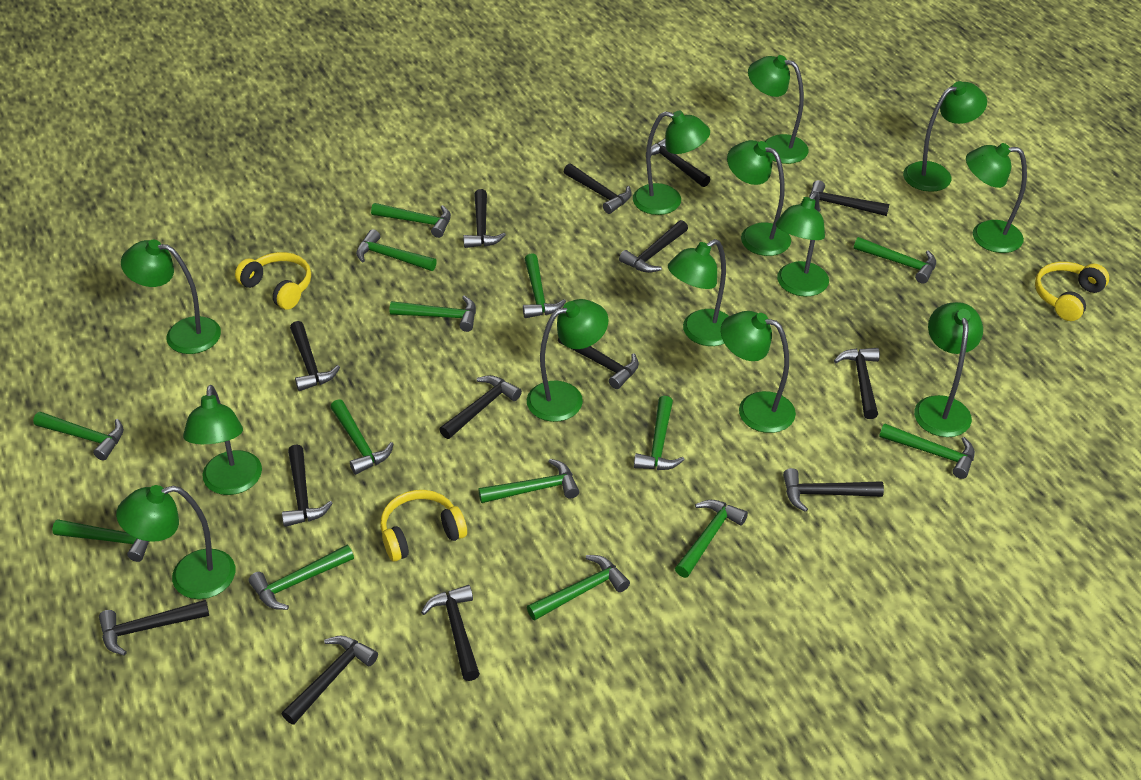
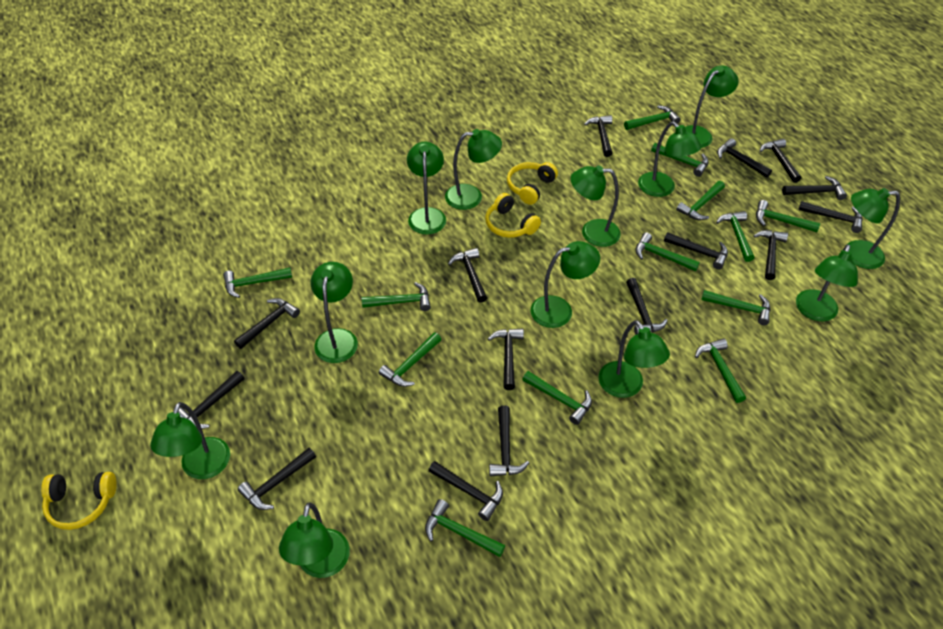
black hammer: [99,600,209,656] [282,445,333,527] [282,636,378,725] [290,321,340,391] [421,585,480,681] [439,375,522,439] [464,189,506,248] [558,337,639,389] [564,163,632,214] [619,220,688,273] [651,139,711,187] [783,468,884,512] [809,180,889,216] [834,348,880,419] = 14 -> [178,371,244,429] [234,298,300,349] [238,448,316,510] [428,461,503,521] [448,248,487,303] [488,329,524,390] [489,405,529,477] [584,115,612,157] [626,278,668,335] [664,232,728,270] [717,138,772,178] [753,230,788,280] [760,139,801,183] [782,176,847,200] [798,201,863,233] = 15
green hammer: [33,412,124,460] [52,519,149,562] [249,545,354,610] [330,399,394,475] [356,229,437,271] [371,203,451,238] [390,296,476,332] [478,459,579,503] [523,253,566,318] [527,555,630,621] [634,396,684,470] [675,500,748,578] [854,237,936,284] [879,423,975,479] = 14 -> [223,268,292,298] [362,282,431,311] [379,333,442,387] [425,499,505,557] [522,371,592,425] [624,105,681,130] [636,232,700,271] [651,143,708,177] [676,181,725,220] [695,339,746,403] [701,290,771,325] [716,211,754,262] [756,200,820,232] = 13
green lamp: [116,485,235,599] [121,240,221,354] [183,385,262,495] [527,299,609,422] [633,111,710,215] [668,239,729,346] [721,311,796,433] [727,140,791,256] [748,55,809,164] [775,192,829,297] [903,81,987,192] [914,302,983,437] [966,143,1027,253] = 13 -> [150,402,230,479] [279,502,350,578] [311,262,358,363] [407,141,446,235] [445,129,502,210] [530,241,600,328] [571,165,621,247] [598,320,670,398] [638,122,702,197] [685,65,738,148] [796,244,858,321] [848,188,900,269] = 12

